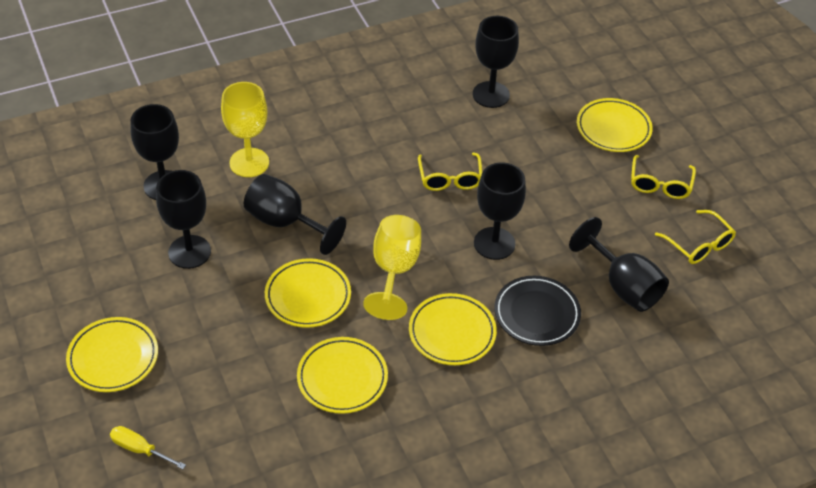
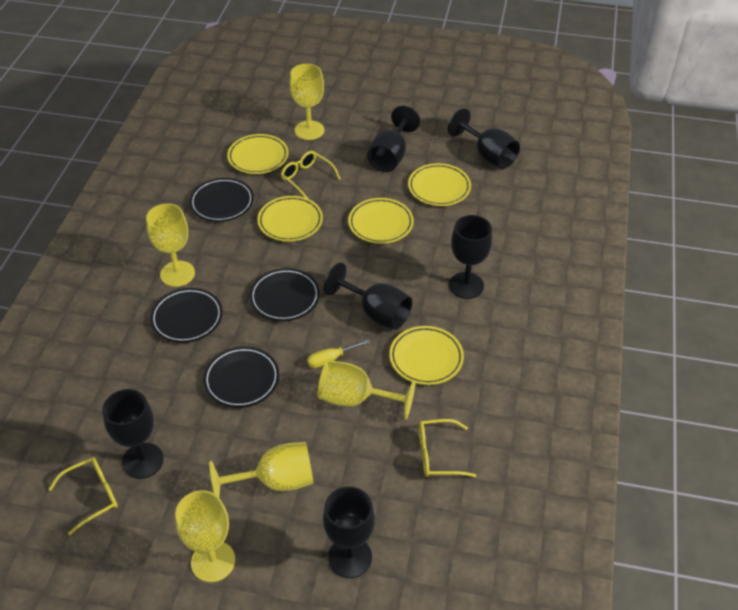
black plate: [495,276,581,346] = 1 -> [150,288,223,343] [189,178,254,222] [203,347,279,408] [249,268,320,321] = 4
yellow goblet: [221,82,269,177] [363,215,421,320] = 2 -> [146,204,195,287] [175,490,235,582] [209,442,314,497] [290,64,324,140] [318,361,416,419] = 5

